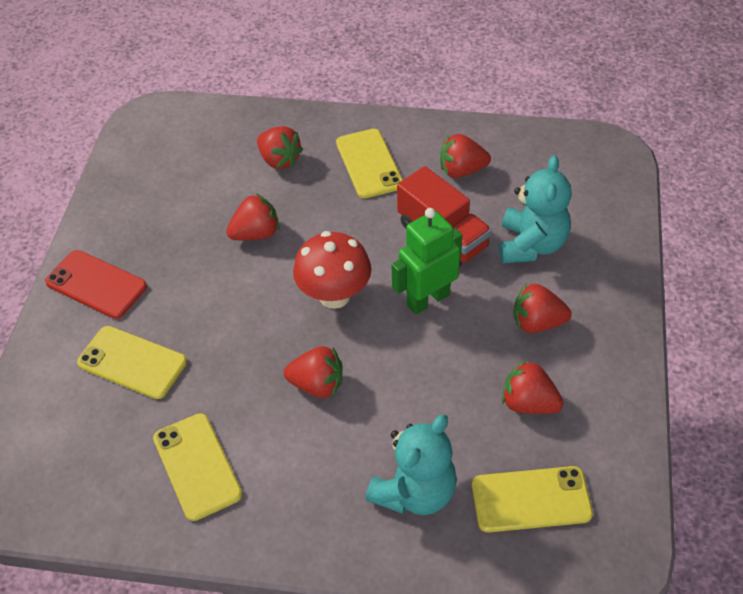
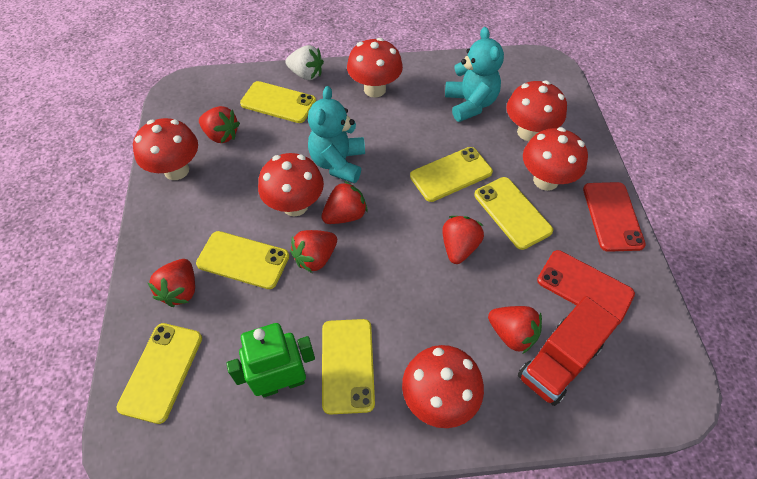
red mushroom: [293,231,371,309] = 1 -> [133,118,198,180] [258,153,324,217] [347,38,403,98] [402,345,484,428] [506,81,567,141] [523,127,588,191] = 6
red phone: [45,250,147,319] = 1 -> [537,250,635,325] [583,182,646,252] = 2
white strawberry: none = 0 -> [285,45,324,80] = 1
yellow phone: [77,326,187,399] [153,413,242,521] [336,129,403,198] [472,466,593,532] = 4 -> [117,323,202,424] [196,231,289,289] [240,81,316,123] [322,319,375,415] [410,147,493,202] [474,177,553,250] = 6

